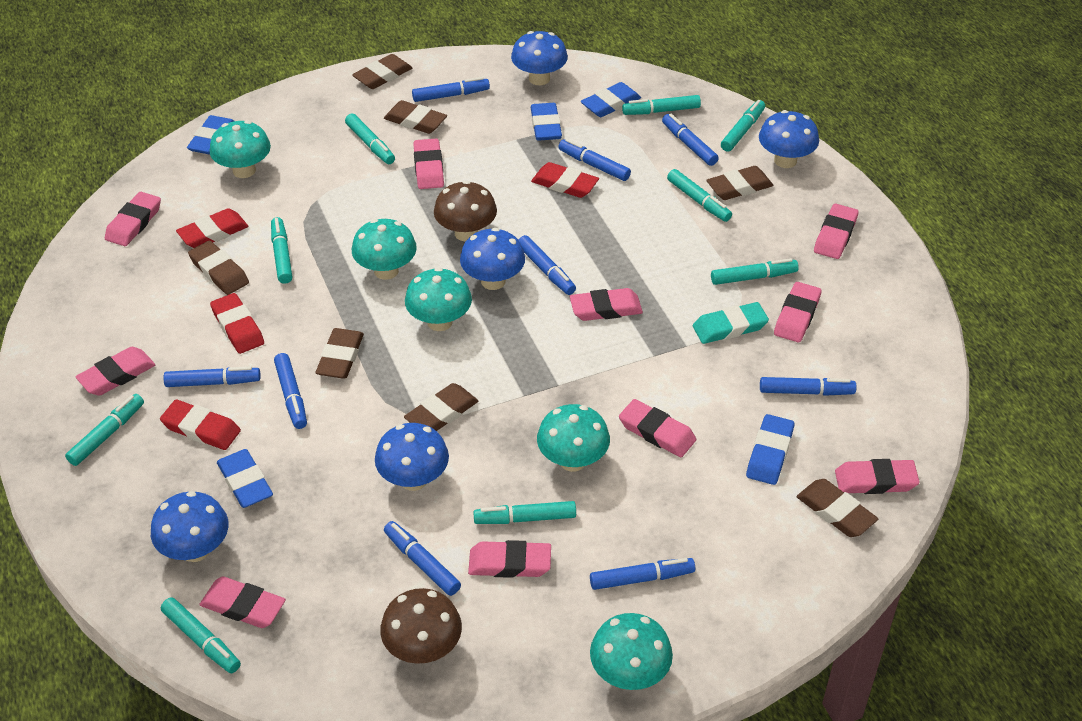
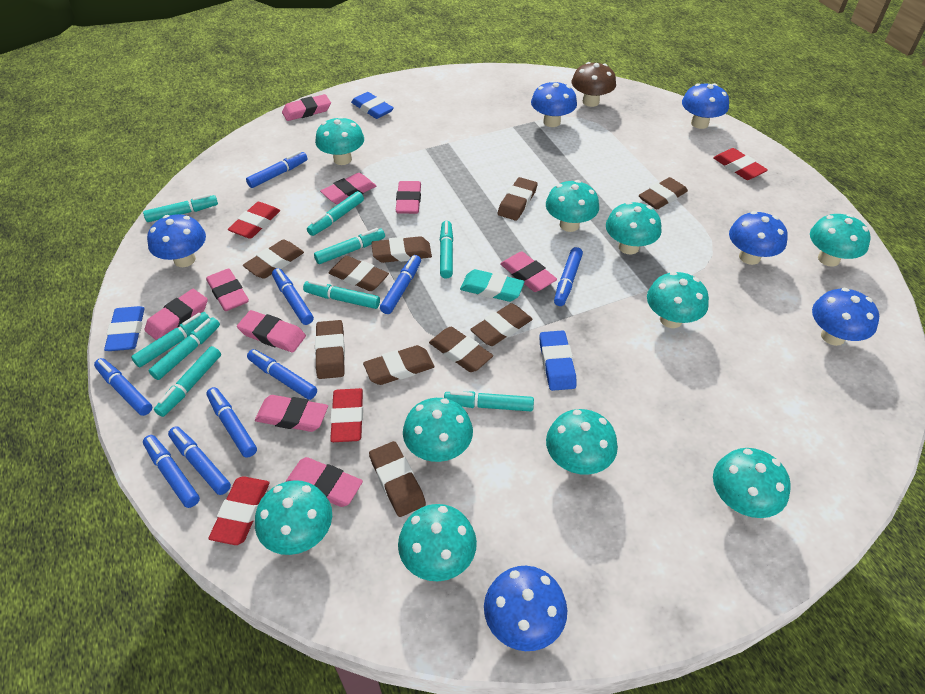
blue eraser: [187,115,234,155] [217,449,273,508] [531,103,562,141] [581,82,641,117] [746,414,794,485] = 5 -> [104,306,145,351] [351,92,394,119] [539,331,577,391] = 3
blue mushroom: [151,491,229,562] [375,423,449,491] [460,228,525,290] [511,31,568,85] [759,110,819,168] = 5 -> [147,214,206,267] [484,566,567,651] [531,81,577,127] [682,83,729,129] [729,211,788,265] [812,288,879,346] = 6
brown eraser: [188,240,249,295] [316,328,364,379] [352,54,412,89] [384,100,447,134] [404,383,478,431] [706,166,773,200] [797,479,878,537] = 7 -> [243,240,304,279] [315,320,345,379] [329,256,389,291] [363,345,435,385] [369,441,426,517] [371,236,432,263] [429,327,493,372] [470,303,533,346] [498,177,538,221] [639,177,688,209] = 10
brown mushroom: [380,588,462,664] [434,181,497,241] = 2 -> [572,62,616,107] = 1
pink eraser: [75,347,155,396] [105,192,161,246] [199,576,286,628] [413,139,444,189] [468,540,551,578] [570,288,643,321] [619,399,696,457] [774,282,822,342] [814,204,859,259] [835,459,920,494] = 10 -> [145,289,208,340] [206,268,249,311] [237,310,306,353] [255,395,328,432] [282,94,331,121] [285,457,363,507] [320,173,376,205] [396,181,421,214] [500,251,557,292] = 9
turquoise mushroom: [209,120,271,178] [352,219,417,280] [405,267,472,331] [537,404,610,472] [590,613,673,690] = 5 -> [255,480,332,555] [315,116,364,165] [398,504,477,581] [403,398,473,462] [546,180,599,232] [546,409,618,475] [606,201,662,254] [647,272,709,328] [713,448,791,518] [810,214,871,267] = 10

